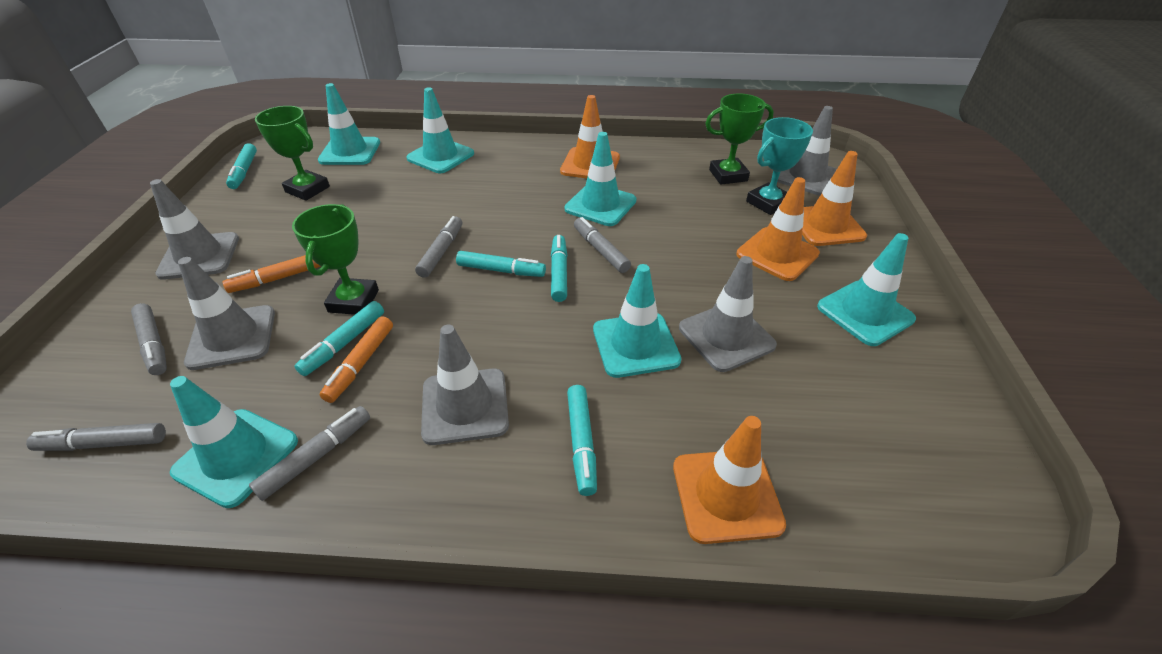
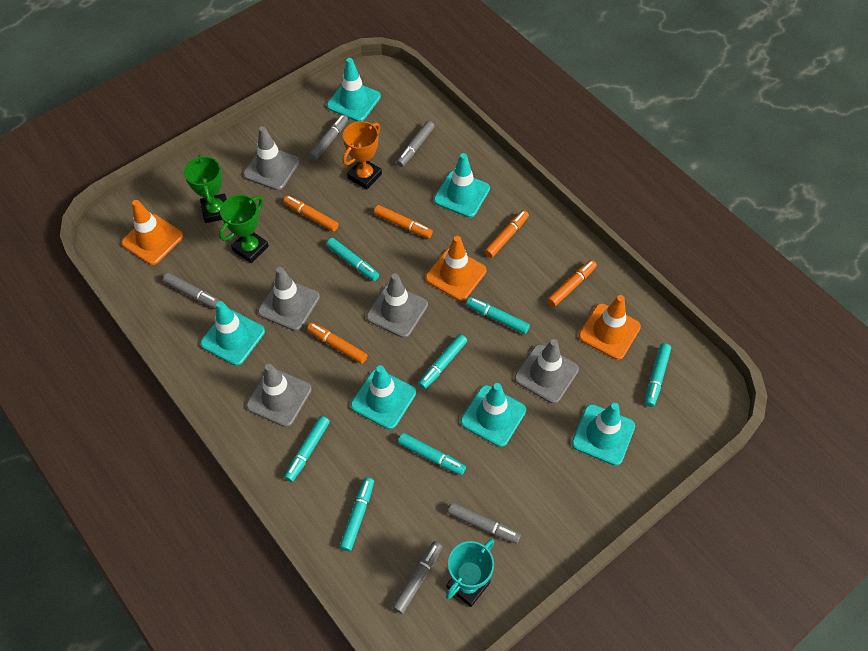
green trophy: [255,106,330,201] [292,204,379,315] [705,93,774,185] = 3 -> [184,154,227,223] [219,195,269,263] = 2
orange marker: [223,255,321,293] [320,316,393,403] = 2 -> [283,195,339,232] [307,322,368,364] [374,205,433,238] [484,210,529,258] [547,260,597,307] = 5
orange traffic cone: [560,95,620,178] [673,416,786,544] [736,177,820,281] [802,151,867,246] = 4 -> [121,200,183,265] [426,236,486,301] [578,295,641,360] = 3
orange trophy: none = 0 -> [343,121,382,190] = 1
turquoise marker: [226,143,257,189] [294,301,384,376] [456,251,546,277] [551,235,567,302] [567,385,597,496] = 5 -> [284,416,330,482] [326,238,379,281] [339,477,374,551] [398,433,466,475] [418,334,467,389] [466,297,530,334] [645,343,671,407] = 7

